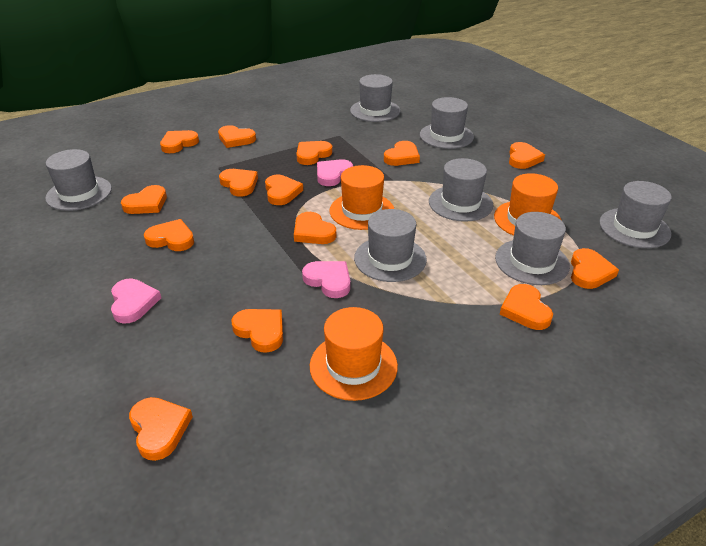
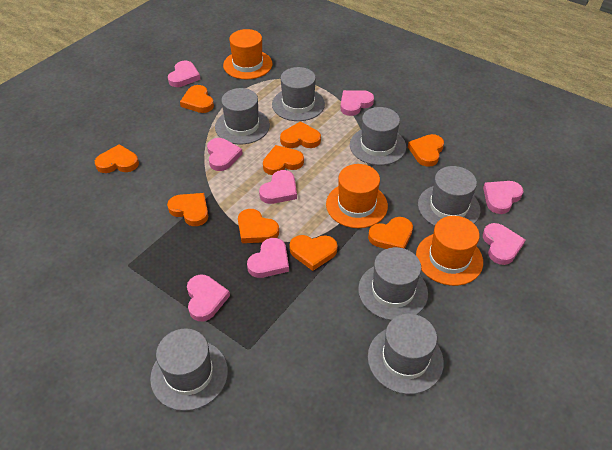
orange heart: [121,185,167,214] [129,397,193,461] [144,219,194,251] [160,130,199,153] [218,125,256,148] [219,169,258,197] [231,309,283,353] [265,175,303,205] [294,212,336,244] [296,141,333,165] [384,141,420,166] [500,284,553,330] [509,142,545,169] [571,248,619,289] = 14 -> [95,144,139,173] [167,193,208,226] [180,85,214,113] [238,209,279,243] [263,145,304,175] [280,121,321,148] [289,235,338,271] [368,217,413,249] [408,134,444,167] = 9
pink heart: [111,278,161,324] [302,261,350,298] [317,159,353,186] = 3 -> [168,61,201,87] [187,275,230,321] [207,138,243,171] [247,238,289,278] [259,170,297,204] [340,90,374,116] [483,181,523,214] [483,223,526,265] = 8

